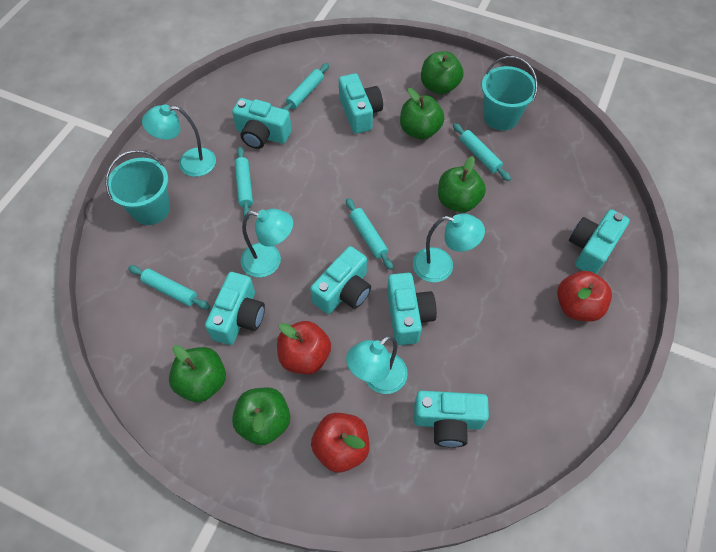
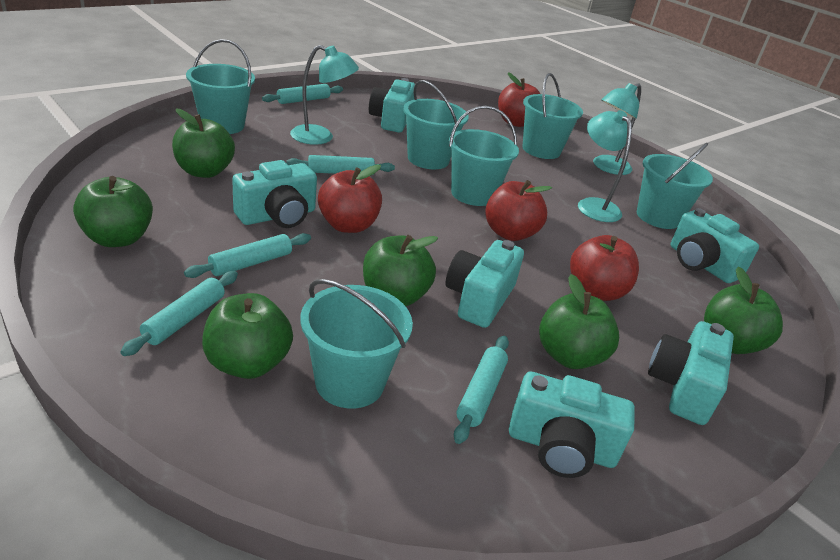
green apple: [169,345,226,402] [232,387,290,445] [400,88,444,139] [421,51,463,95] [438,156,486,212] = 5 -> [73,176,153,247] [172,109,235,178] [202,293,293,379] [363,235,438,306] [539,274,619,369] [704,267,783,354] = 6
red apple: [277,321,331,374] [311,413,369,472] [557,271,612,322] = 3 -> [318,165,382,233] [485,180,552,241] [498,72,540,127] [570,235,639,301] = 4
turquoise bucket: [105,150,170,225] [482,56,538,131] = 2 -> [186,39,255,134] [300,279,413,408] [403,80,469,169] [449,106,519,206] [523,73,583,159] [637,143,713,229] = 6
turquoise camera: [205,272,265,345] [232,98,292,149] [310,246,371,314] [339,73,383,134] [387,273,437,345] [414,391,489,448] [569,209,630,274] = 7 -> [232,160,317,228] [369,78,415,133] [446,240,524,328] [509,372,635,478] [648,321,734,425] [671,208,759,283] = 6
turquoise lamp: [142,104,216,177] [241,209,293,277] [346,335,408,394] [413,214,485,282] = 4 -> [290,45,359,145] [578,110,632,222] [593,83,641,175] = 3

